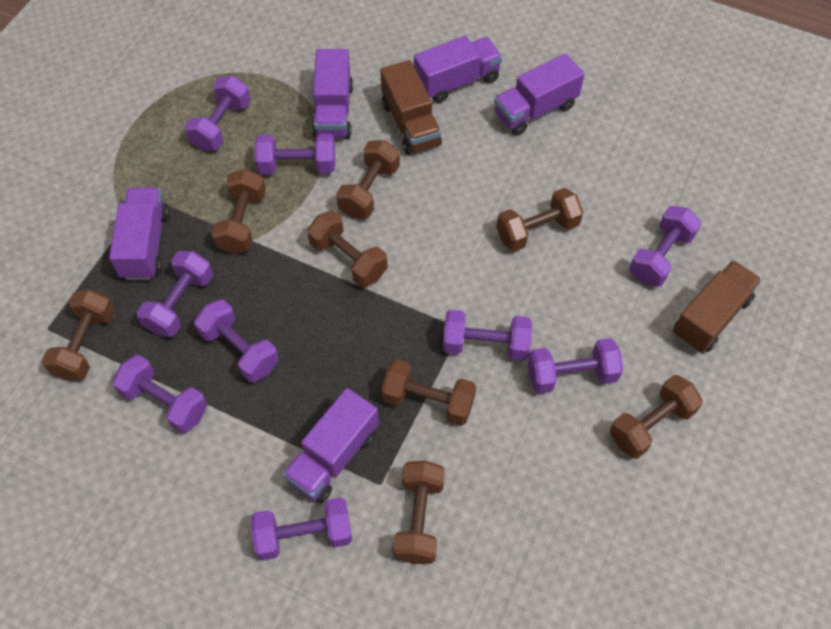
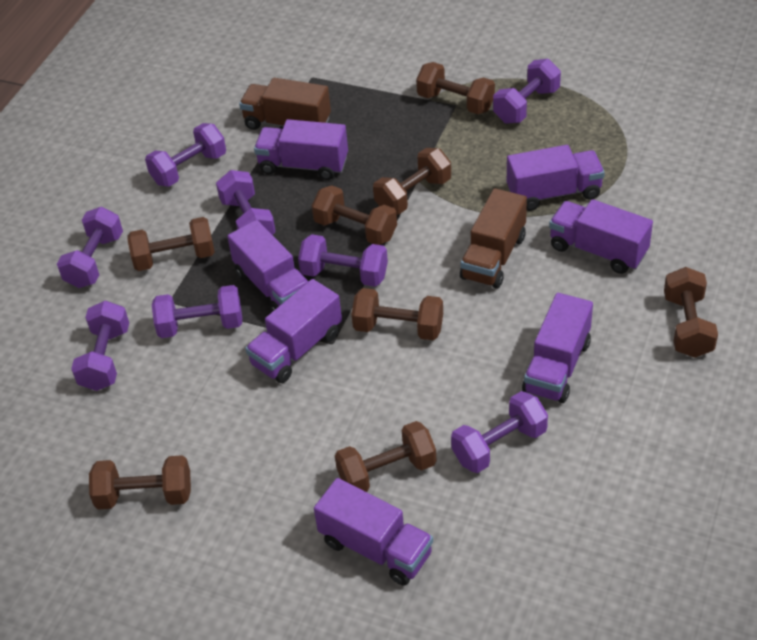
purple dumbbell: [112,355,207,434] [137,251,213,337] [185,76,251,151] [194,299,279,382] [251,497,352,560] [254,134,335,174] [443,310,532,361] [528,338,623,394] [629,206,701,287] = 9 -> [57,207,123,288] [71,300,129,391] [145,123,226,187] [152,285,242,338] [216,170,276,235] [298,234,388,287] [451,391,548,473] [493,59,561,124] = 8
purple truck: [109,188,169,280] [282,388,379,503] [312,49,353,139] [414,36,502,103] [494,53,584,135] = 5 -> [227,220,309,312] [245,279,342,383] [254,119,348,180] [314,478,433,586] [507,145,605,211] [522,293,593,403] [549,199,653,274] = 7

